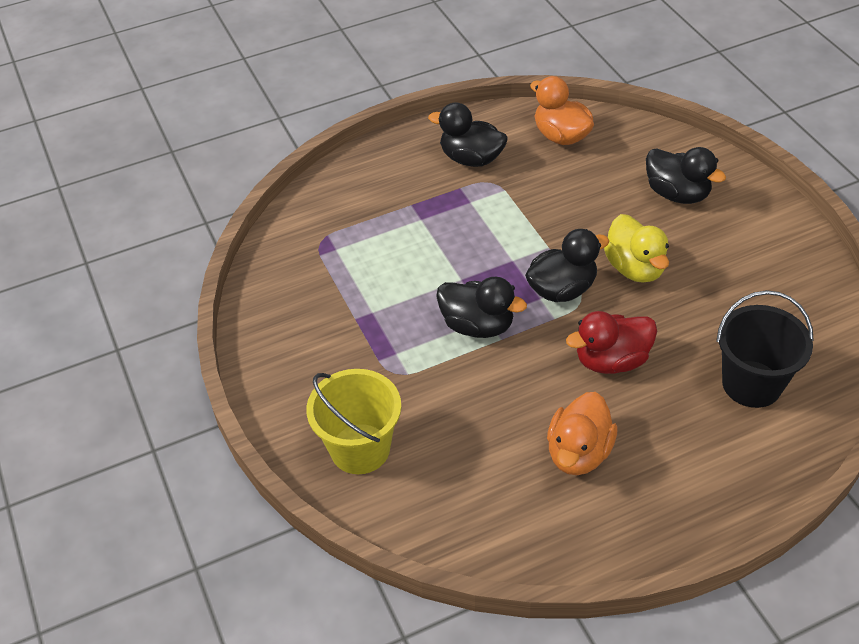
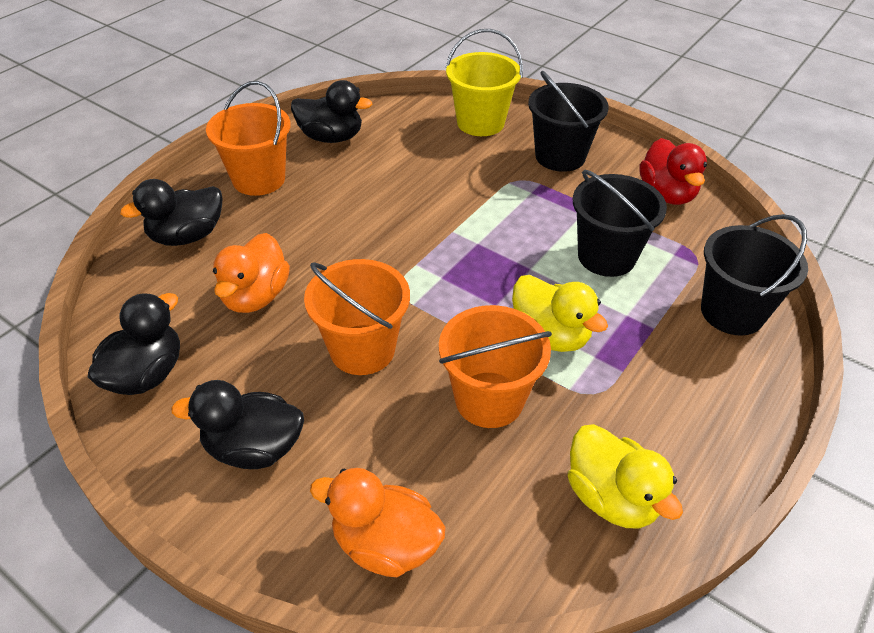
black bucket: [716,290,814,408] = 1 -> [528,71,609,172] [573,170,667,277] [701,214,808,336] = 3
orange bucket: none = 0 -> [206,81,291,196] [304,259,410,375] [439,305,552,428] = 3
yellow duck: [604,214,669,283] = 1 -> [512,275,608,352] [568,424,683,529] = 2

